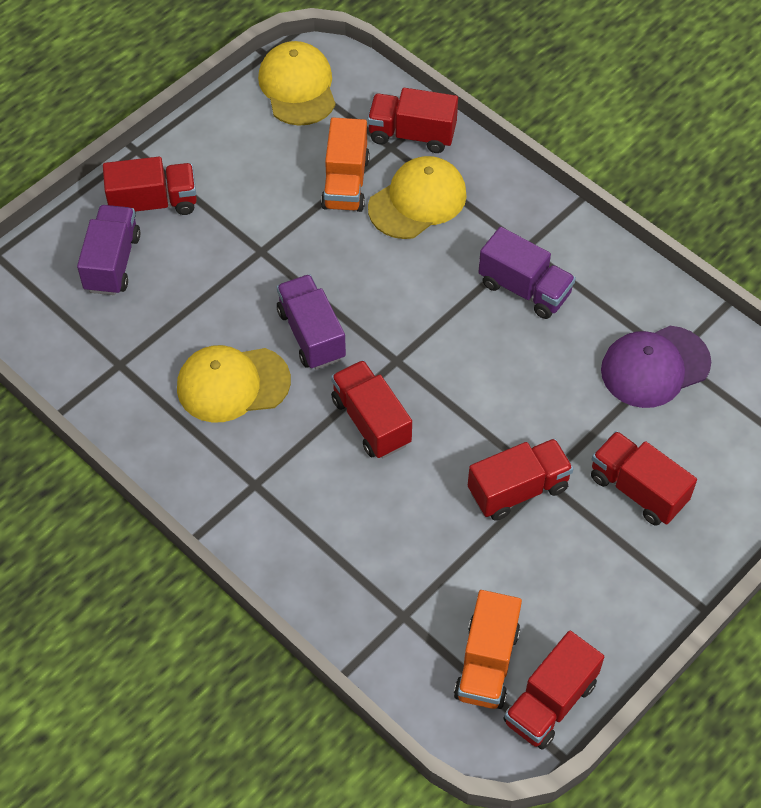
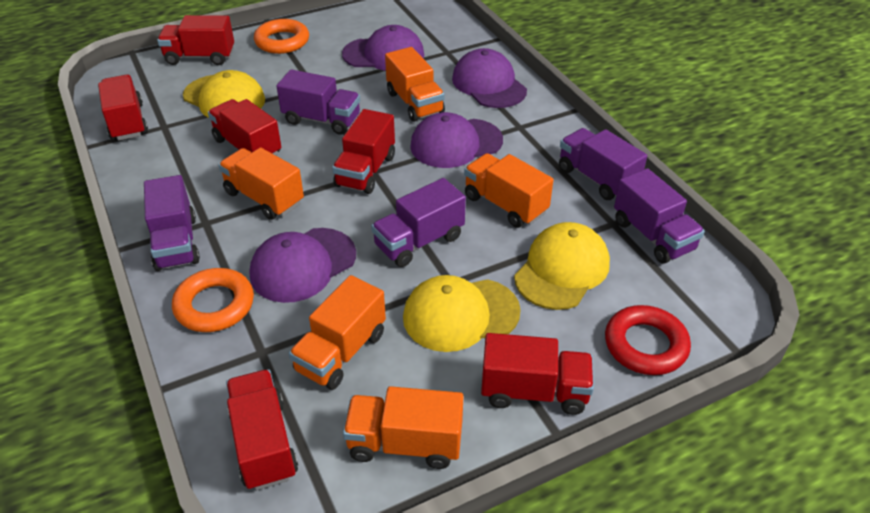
orange ring: none = 0 -> [172,268,254,332] [254,19,309,54] = 2
orange truck: [321,117,370,212] [454,590,522,709] = 2 -> [218,147,304,220] [289,275,386,390] [343,386,464,469] [385,47,445,122] [464,153,553,228] = 5
purple cap: [601,326,711,408] = 1 -> [249,228,356,303] [342,25,424,71] [410,112,503,168] [452,48,527,108] = 4
purple truck: [77,205,140,295] [277,274,346,370] [478,227,576,319] = 3 -> [144,175,200,271] [276,69,360,135] [371,178,466,267] [559,128,647,200] [614,168,705,264] = 5
red ring: none = 0 -> [605,305,691,375] = 1

